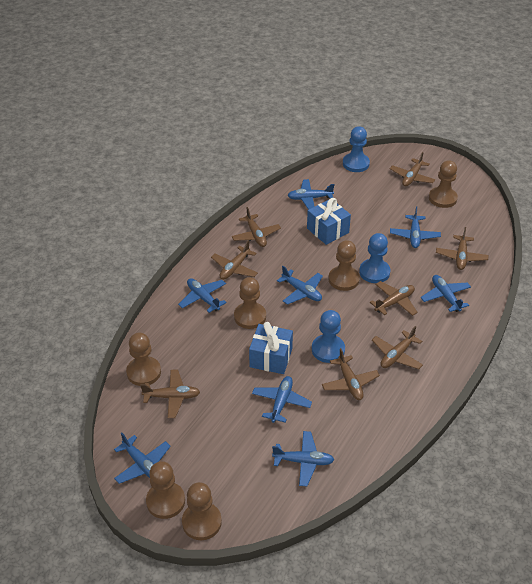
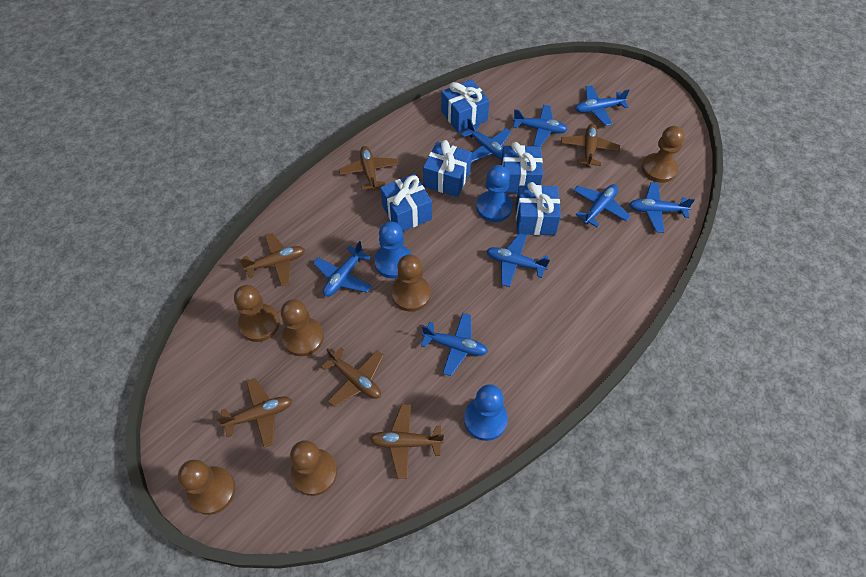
blue gift: [249,322,293,374] [307,198,351,245] = 2 -> [380,174,432,231] [423,140,472,197] [441,79,490,133] [501,142,543,193] [516,182,561,235] = 5
brown plane: [140,370,200,418] [211,240,258,280] [232,207,281,247] [322,348,380,400] [370,281,418,316] [372,326,423,369] [390,152,435,186] [436,227,488,270] = 8 -> [216,378,292,448] [239,233,305,286] [321,347,384,407] [339,146,399,191] [370,404,444,479] [561,124,620,167] = 6

